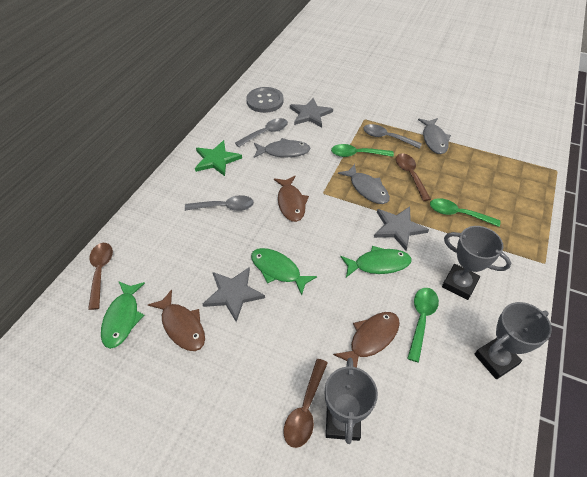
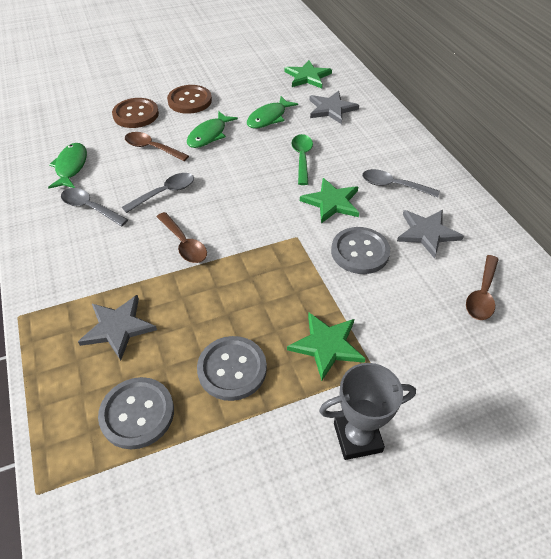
brown button: none = 0 -> [112,98,159,128] [167,85,212,114] = 2
brown fish: [148,289,205,351] [274,176,309,222] [333,312,400,368] = 3 -> none = 0
green spoon: [331,144,394,157] [407,288,439,362] [430,198,501,227] = 3 -> [291,134,313,185] = 1
green star: [195,140,242,176] = 1 -> [284,60,332,88] [287,312,365,381] [300,178,359,223] = 3
grey button: [246,87,284,113] = 1 -> [98,377,174,449] [197,336,267,401] [331,227,390,274] = 3
grey fish: [254,138,311,158] [338,164,390,204] [418,118,451,154] = 3 -> none = 0
grey trophy: [325,357,378,444] [442,226,511,300] [474,302,552,379] = 3 -> [319,363,416,460] = 1

